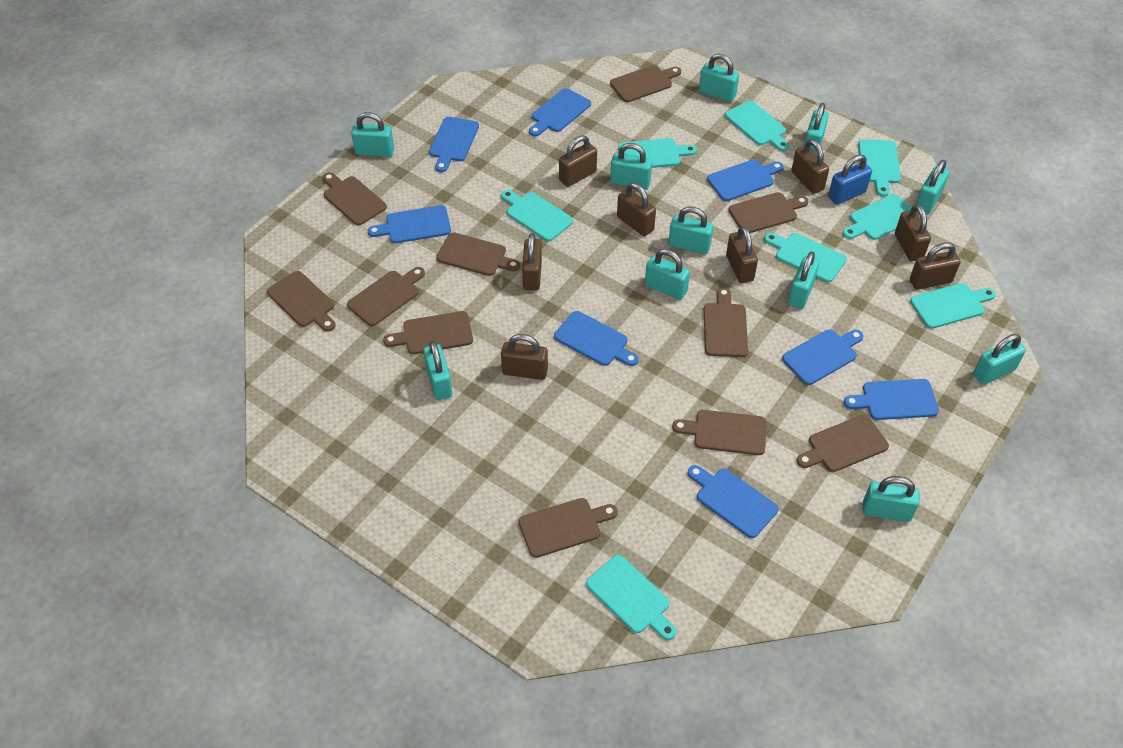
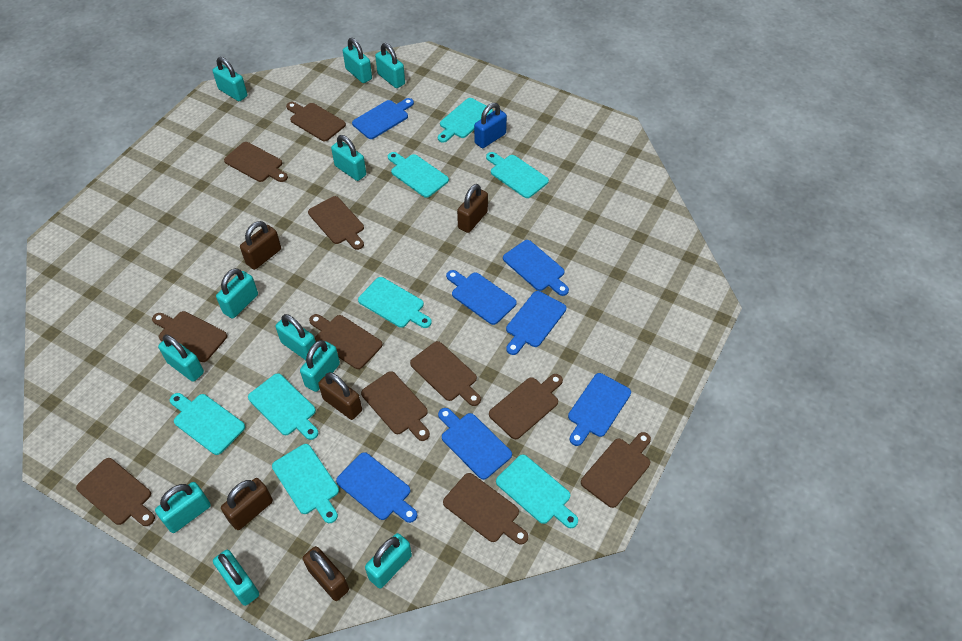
blue cutting board: [368,205,451,243] [429,117,479,172] [529,88,591,137] [554,311,639,366] [688,465,779,538] [707,159,784,201] [782,329,864,385] [844,379,939,420] = 8 -> [336,452,417,523] [352,98,414,139] [438,408,512,480] [446,270,517,325] [503,240,569,296] [506,291,566,355] [568,373,631,446] = 7
brown padlock: [501,334,548,380] [522,233,542,291] [559,135,597,187] [617,183,656,236] [726,226,758,283] [791,139,829,194] [895,204,931,261] [910,242,961,290] = 8 -> [221,478,273,530] [240,221,281,270] [303,546,349,601] [318,372,362,420] [457,184,488,233] = 5

